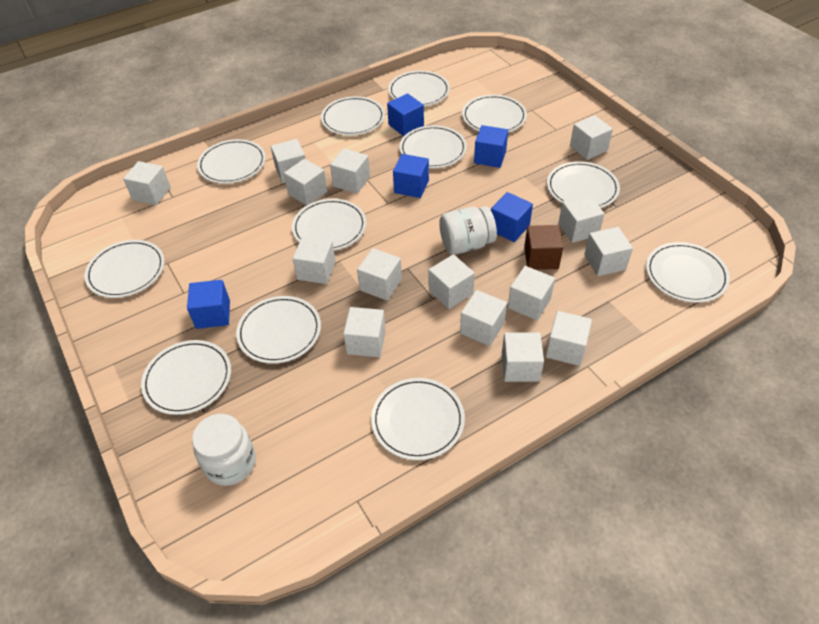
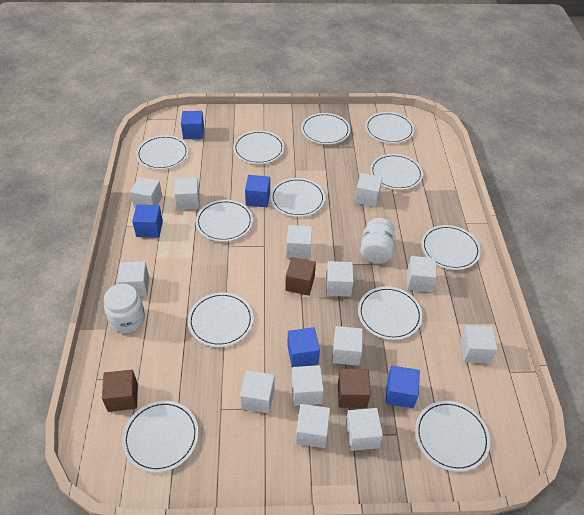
brown cube: [524,225,563,270] = 1 -> [102,370,138,412] [285,257,316,296] [338,369,371,408] = 3
white cube: [123,161,171,205] [271,139,306,183] [284,159,327,206] [292,236,336,284] [330,149,370,194] [343,307,386,357] [357,248,402,301] [428,254,475,309] [460,290,507,346] [502,332,544,382] [508,266,555,320] [546,311,592,366] [558,194,604,243] [570,115,613,160] [584,227,633,276] = 15 -> [117,261,149,297] [130,177,162,208] [174,178,200,210] [240,370,275,414] [286,225,312,259] [292,365,324,406] [296,404,330,448] [326,261,354,297] [332,326,363,366] [345,408,383,451] [355,173,382,207] [407,256,437,292] [460,325,498,364] = 13

